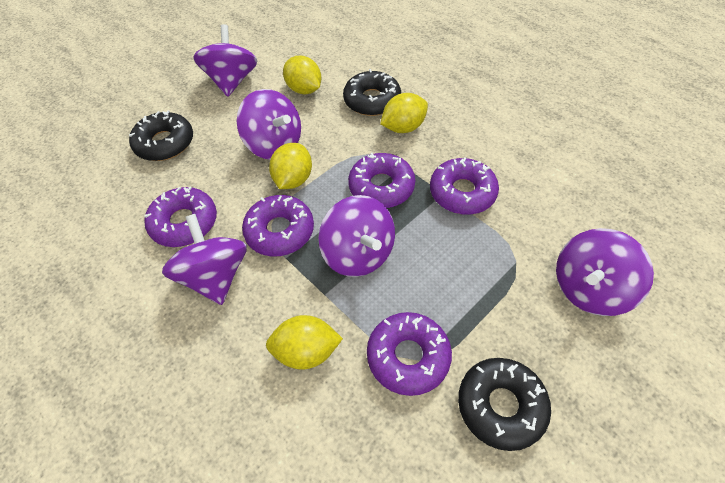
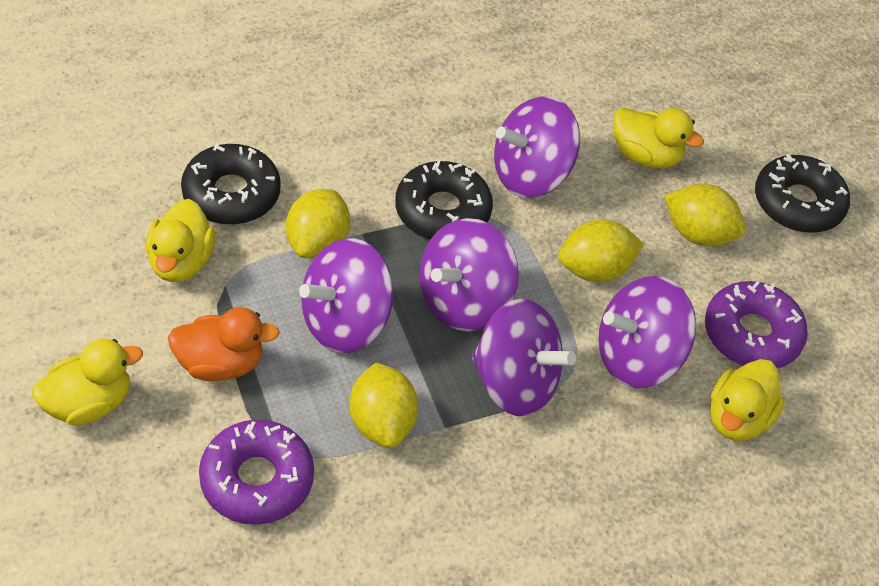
orange duck: none = 0 -> [168,307,280,381] = 1
purple donut: [145,186,217,247] [242,195,314,256] [348,153,415,208] [367,312,452,396] [430,157,499,215] = 5 -> [199,420,314,525] [705,281,808,368] = 2
yellow duck: none = 0 -> [32,339,143,426] [146,199,215,282] [613,107,704,169] [710,359,785,441] = 4

